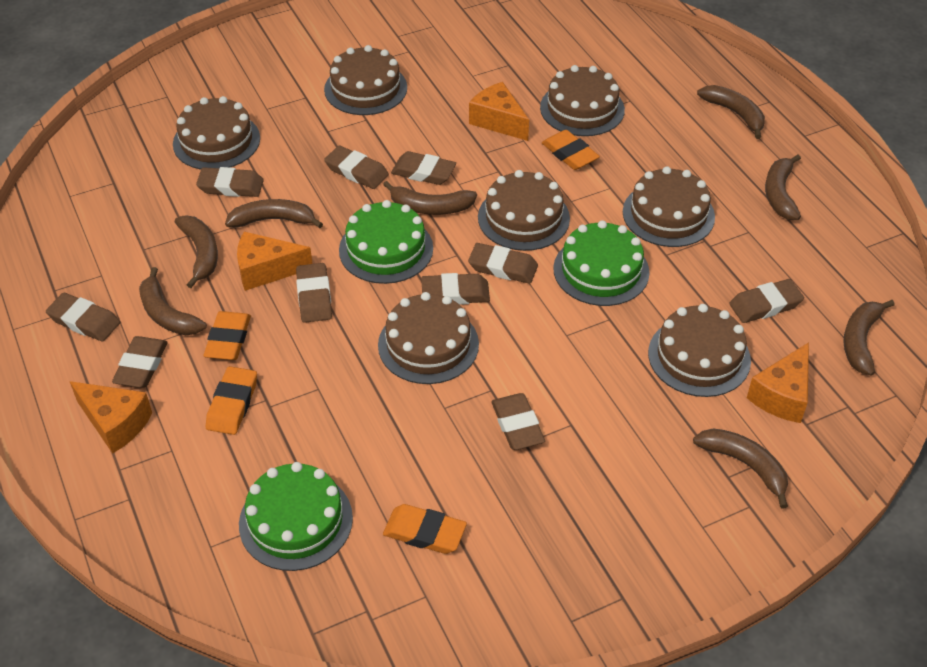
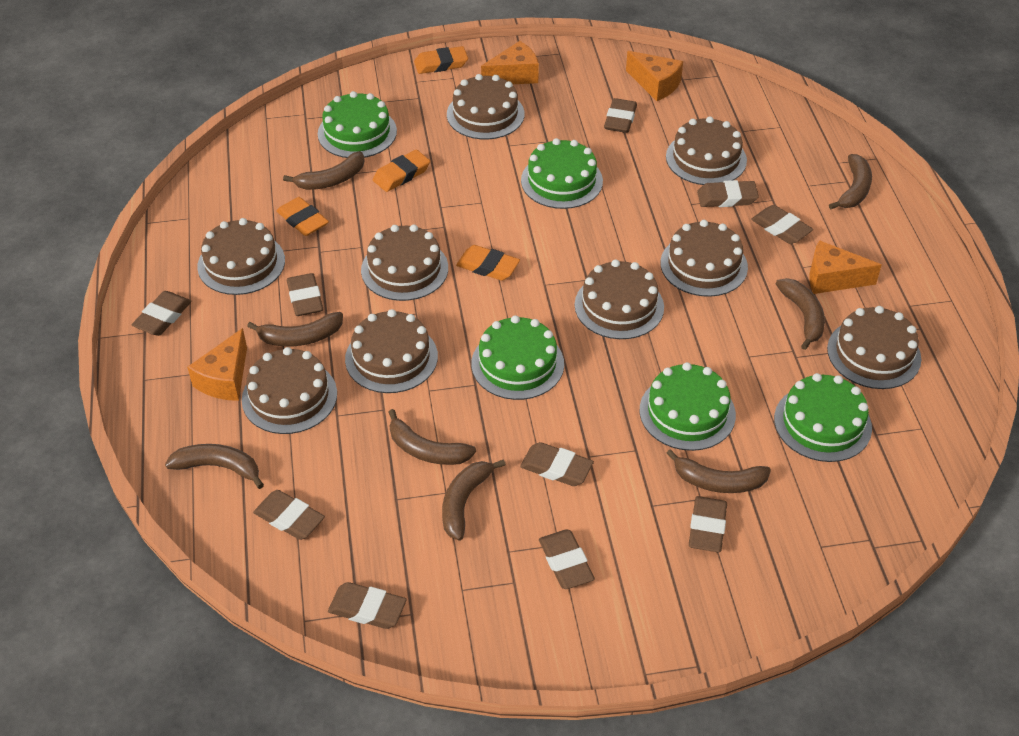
brown cake: [173,96,260,169] [324,45,407,115] [378,292,479,384] [478,170,570,251] [540,65,625,136] [623,166,715,247] [648,304,751,397] = 7 -> [197,218,285,295] [242,347,337,434] [345,309,438,393] [361,224,448,301] [447,74,524,139] [575,260,664,339] [660,220,748,297] [666,116,747,185] [827,306,921,389] = 9
green cake: [239,462,353,571] [339,200,433,284] [553,220,650,306] = 3 -> [318,91,397,158] [471,315,564,400] [521,138,603,209] [640,362,736,451] [774,373,872,462] = 5

